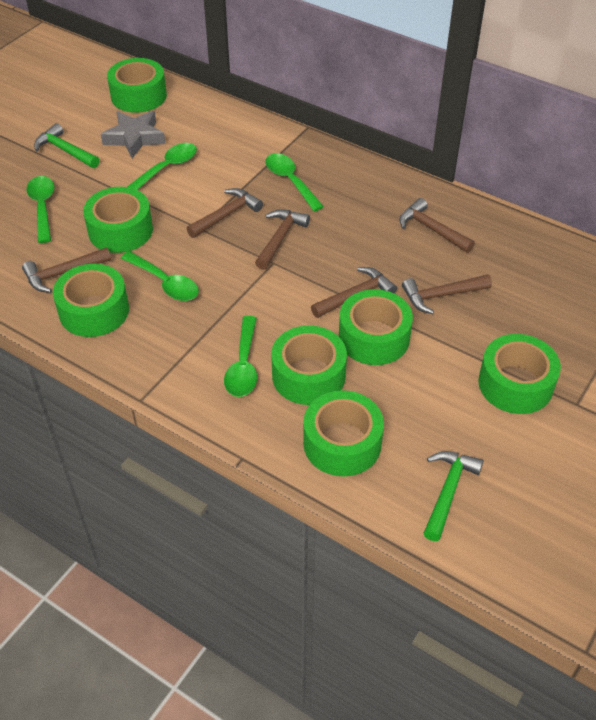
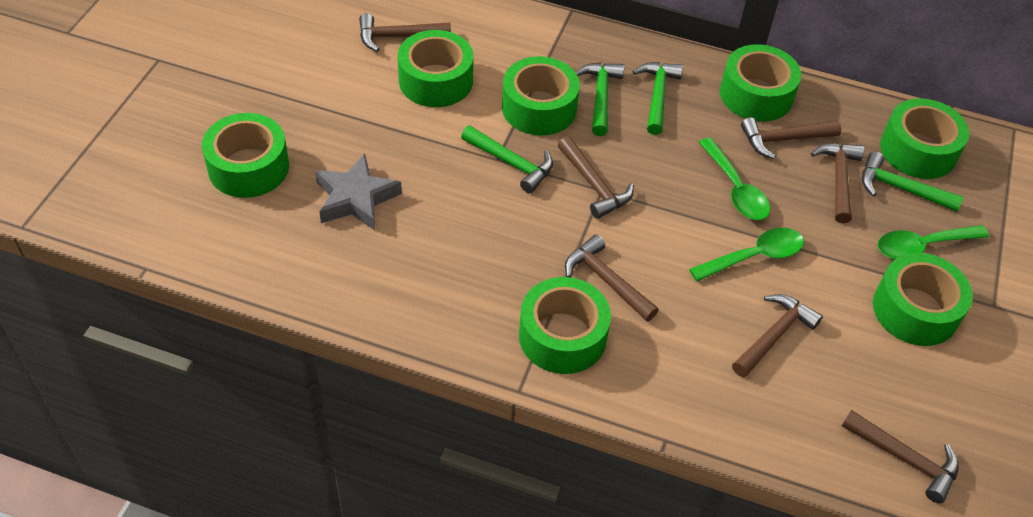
brown hammer: [22,247,111,293] [187,188,263,238] [255,209,310,270] [311,267,397,318] [399,198,475,253] [402,274,492,314] = 6 -> [359,13,451,52] [558,136,634,219] [565,235,659,321] [732,294,823,377] [741,117,841,159] [811,143,864,223] [842,410,959,504] = 7
green hammer: [34,123,100,168] [423,451,484,541] = 2 -> [461,125,553,193] [576,63,624,136] [633,62,683,135] [862,152,964,212] = 4
green spoon: [26,176,55,243] [121,251,199,301] [127,143,197,190] [224,316,257,397] [265,153,324,211] = 5 -> [689,228,804,282] [699,138,770,220] [878,225,989,259] = 3

